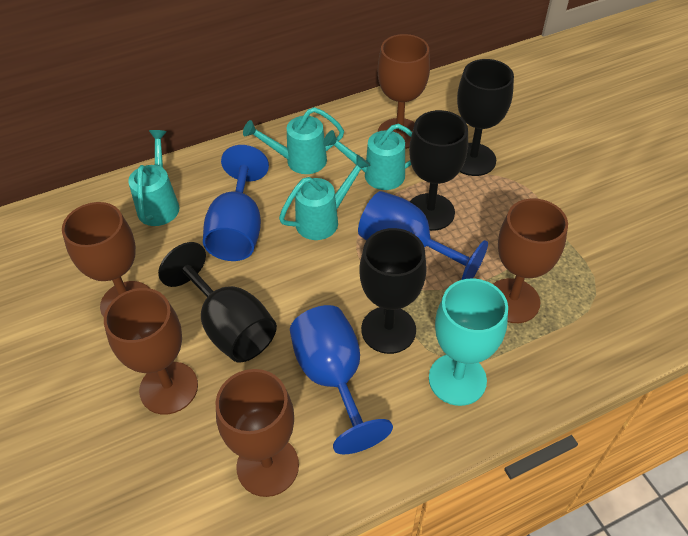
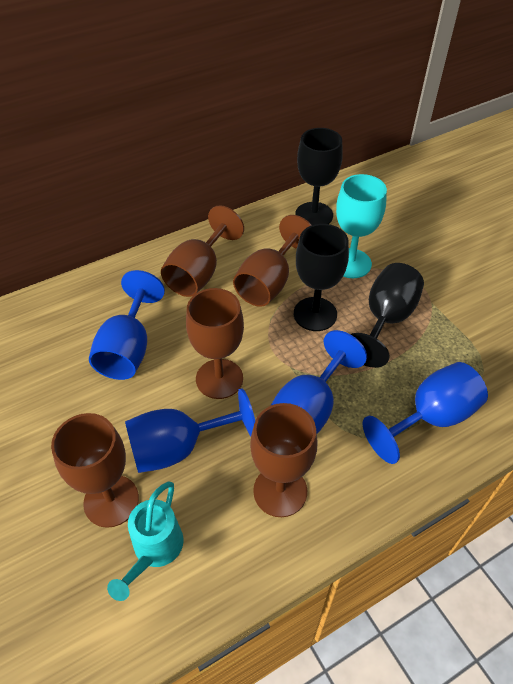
black goblet: [158,242,277,363] [359,228,427,354] [409,110,468,231] [457,59,514,176] = 4 -> [294,224,349,331] [295,128,343,225] [351,263,424,368] = 3
blue goblet: [203,145,269,261] [290,305,393,454] [358,191,488,280] = 3 -> [89,270,165,380] [125,388,255,473] [271,330,367,434] [363,362,488,464] = 4
turquoise watering can: [128,130,179,226] [243,107,344,174] [279,154,371,240] [323,124,412,190] = 4 -> [107,482,184,601] = 1

